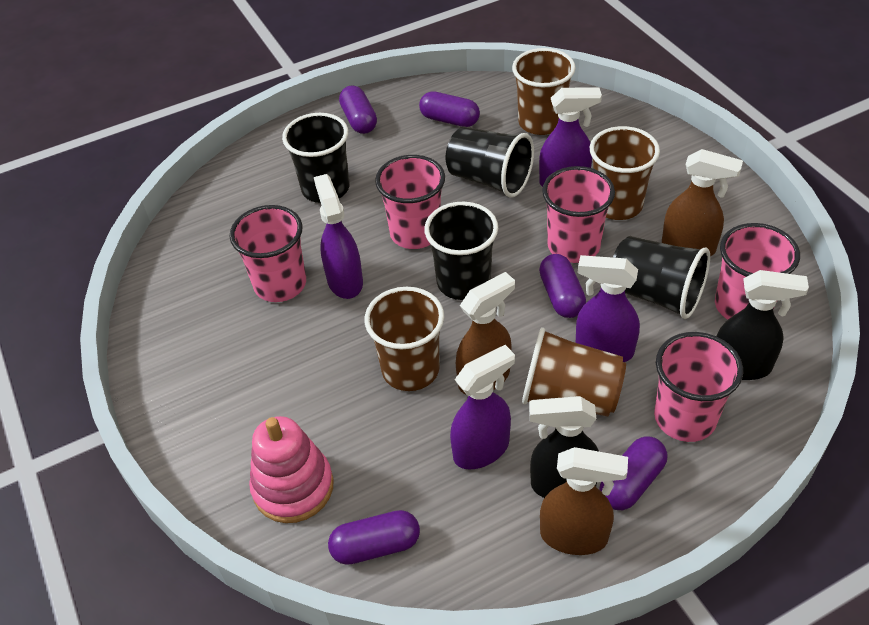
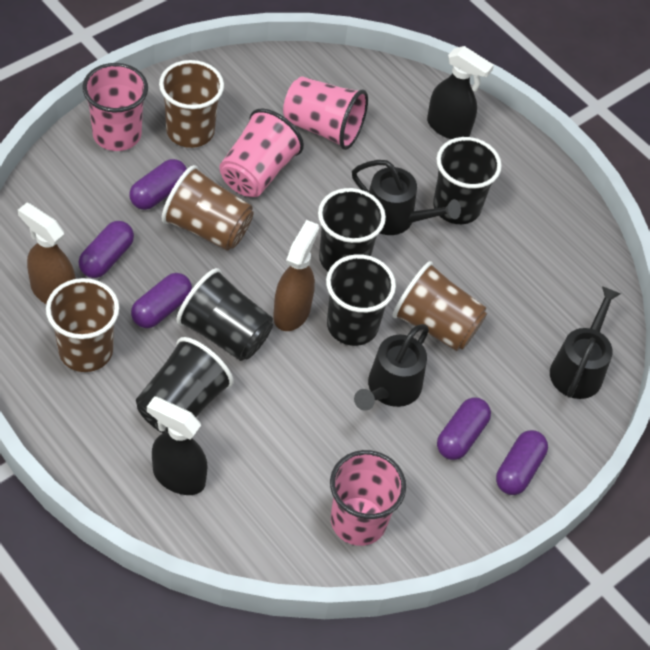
black cup: [282,113,350,203] [424,202,498,300] [446,126,534,198] [613,236,710,319] = 4 -> [136,337,234,433] [176,268,273,361] [318,188,386,271] [326,254,396,346] [433,137,502,224] = 5
black watering can: none = 0 -> [352,160,461,235] [354,324,429,411] [550,286,621,399] = 3
brown spray bottle: [456,272,515,395] [540,447,628,555] [662,149,743,256] = 3 -> [18,203,76,304] [273,220,319,331] = 2
pink cup: [230,205,306,302] [375,155,445,249] [542,166,615,263] [654,332,743,442] [715,223,800,320] = 5 -> [82,63,148,151] [219,109,304,197] [283,76,368,150] [330,450,406,546] = 4
pink stacking toy: [249,416,334,523] = 1 -> none = 0
purple spray bottle: [314,174,363,299] [450,345,515,469] [539,88,602,187] [576,255,640,362] = 4 -> none = 0

